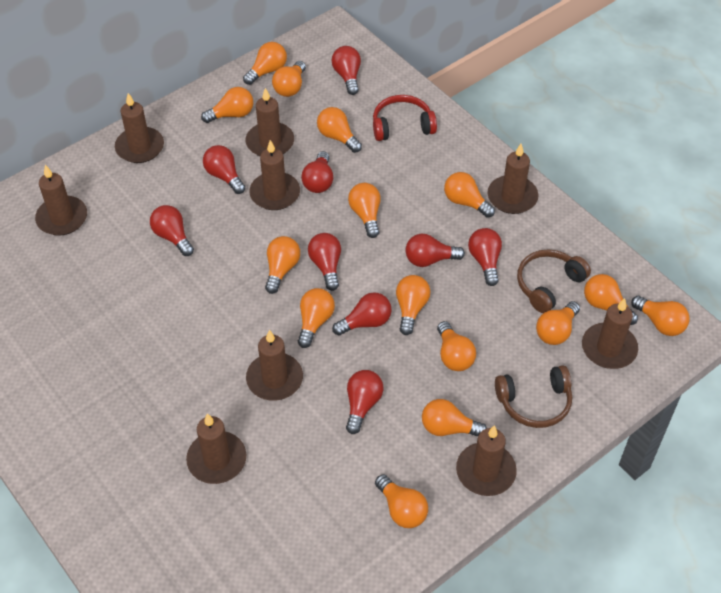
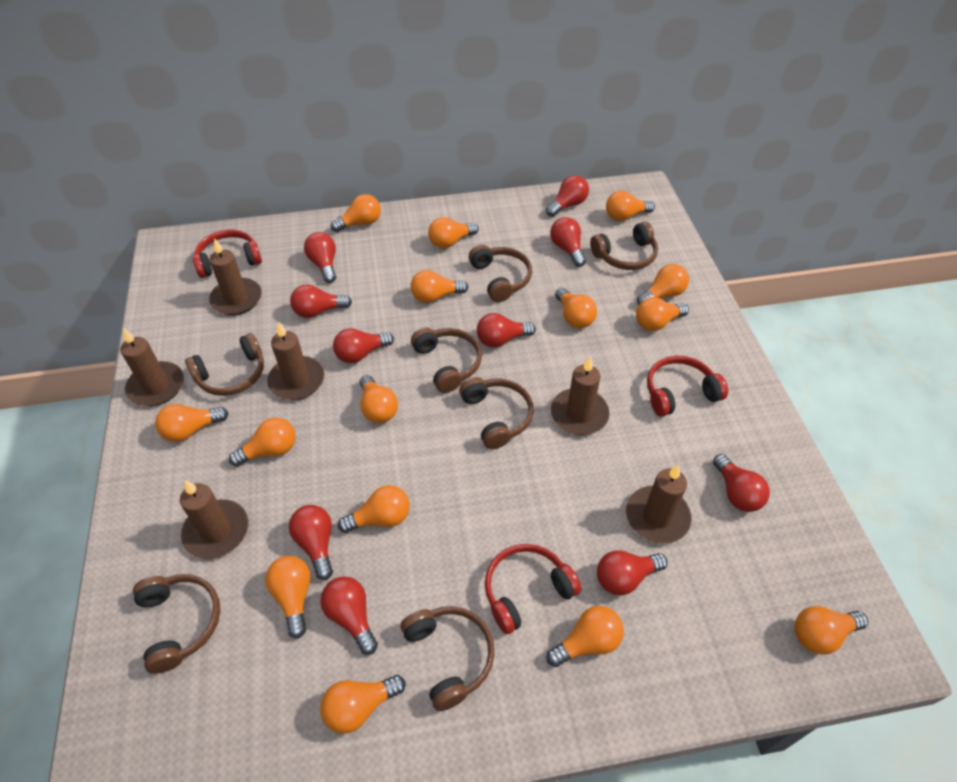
brown candle: [35,165,87,236] [115,93,164,163] [186,413,247,484] [245,88,294,156] [246,330,303,401] [249,140,300,210] [456,425,517,496] [488,144,538,214] [582,298,638,369] = 9 -> [120,328,184,406] [180,480,248,559] [209,238,262,315] [267,322,324,400] [551,357,610,435] [626,464,691,544] = 6
brown headphones: [495,365,572,428] [517,249,591,313] = 2 -> [133,574,220,674] [185,333,264,396] [401,606,495,711] [411,328,482,393] [459,377,534,449] [469,245,532,302] [590,222,658,270] = 7
red headphones: [373,95,437,141] = 1 -> [193,230,262,278] [485,544,581,634] [647,356,728,416] = 3
red light bulb: [150,205,194,256] [203,145,245,194] [301,151,333,193] [308,233,341,291] [331,46,361,95] [332,292,392,336] [346,370,384,434] [406,234,465,267] [468,228,502,286] = 9 -> [289,505,333,580] [290,285,352,318] [304,232,336,283] [320,576,378,655] [333,328,394,363] [477,313,536,347] [546,175,589,217] [550,217,586,267] [597,550,667,596] [713,454,770,512] = 10

